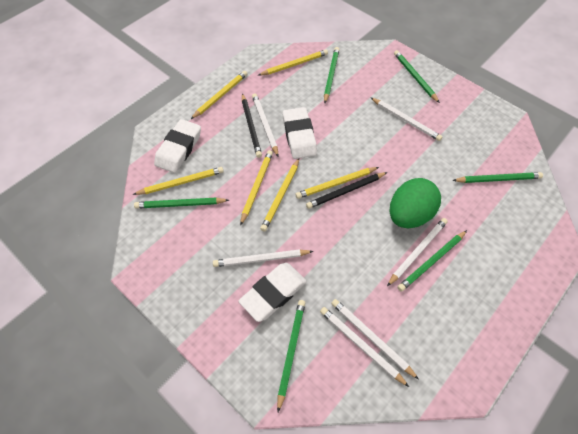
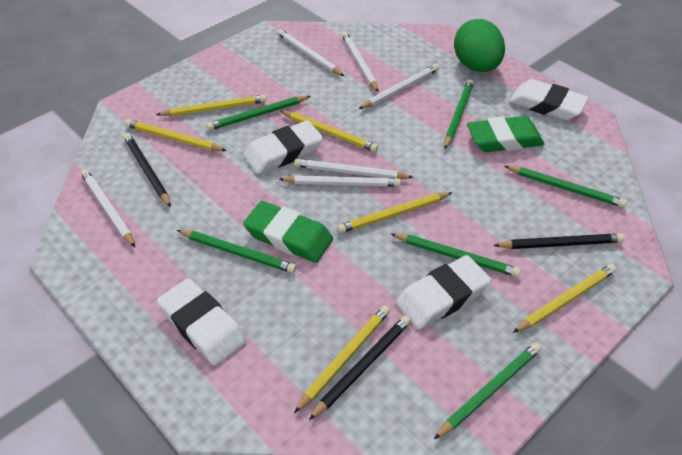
black pencil: [242,93,262,158] [306,172,388,209] = 2 -> [123,133,171,207] [309,316,411,420] [493,233,625,249] = 3
green eraser: none = 0 -> [243,201,333,263] [467,116,544,152] = 2
white eraser: [154,119,201,173] [238,263,307,322] [283,107,317,159] = 3 -> [157,278,246,365] [244,120,323,174] [396,255,491,329] [510,79,589,120] = 4

